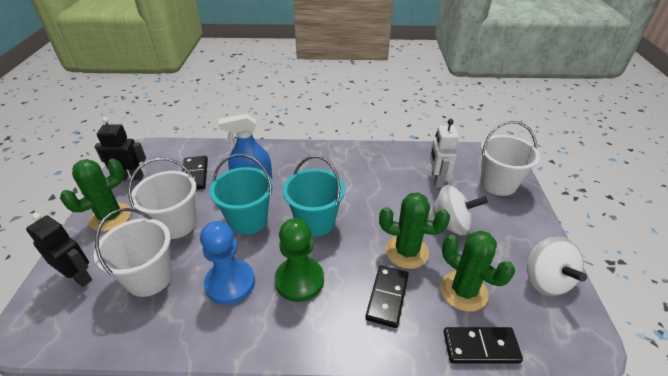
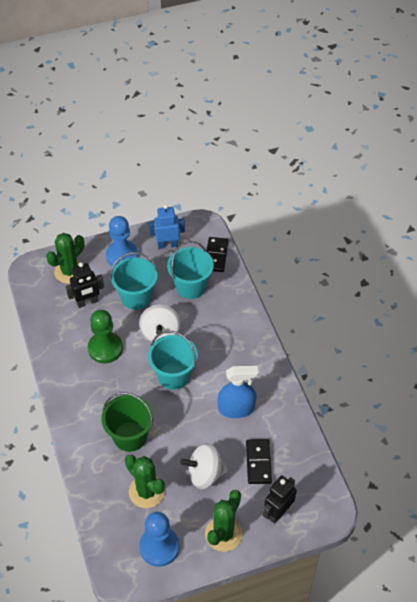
black domino: [182,156,208,190] [365,265,409,328] [444,327,523,364] = 3 -> [207,237,229,272] [246,439,272,484] = 2
blue pawn: [200,221,255,305] = 1 -> [106,216,138,266] [139,512,179,567] = 2
blue robot: none = 0 -> [149,204,185,249] = 1
green bucket: none = 0 -> [101,392,154,452] = 1
turquoise bucket: [210,154,273,235] [283,156,345,237] = 2 -> [110,252,158,310] [148,331,198,390] [167,241,214,299] = 3
white bucket: [94,208,173,297] [128,158,196,239] [480,121,540,196] = 3 -> none = 0
white robot: [430,119,459,188] = 1 -> none = 0

